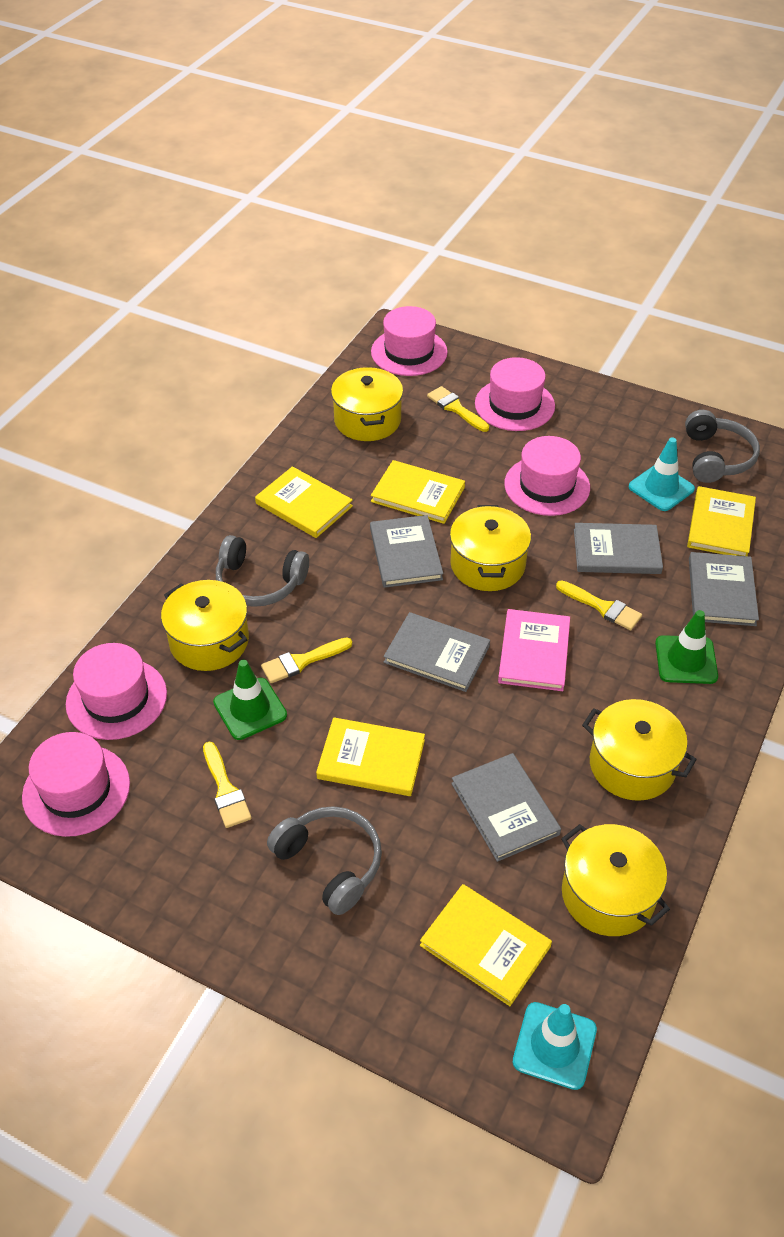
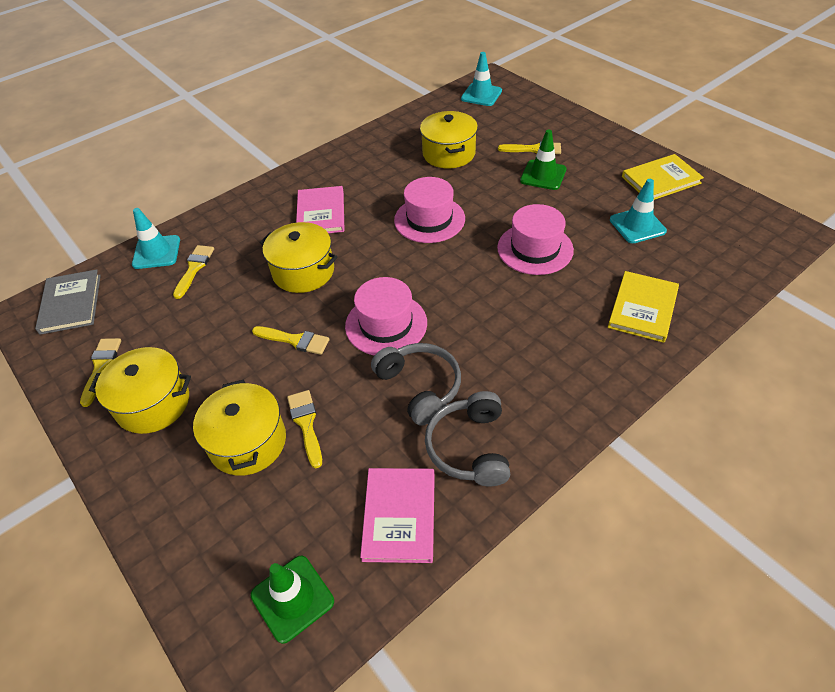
grey book: [370,515,443,588] [383,612,490,692] [451,753,561,862] [574,523,663,574] [689,552,759,626] = 5 -> [35,269,101,335] = 1
grey headphones: [216,535,309,607] [267,806,382,915] [685,410,760,483] = 3 -> [371,343,461,426] [425,391,510,486] = 2
pink book: [498,609,570,691] = 1 -> [296,186,344,233] [360,468,435,563] = 2
pink hat: [22,732,130,837] [66,643,167,740] [371,306,448,376] [475,357,555,431] [504,436,590,516] = 5 -> [345,277,427,356] [394,177,465,243] [497,204,574,275] = 3
turquoise traffic cone: [513,1002,597,1090] [629,437,695,511] = 2 -> [132,208,180,269] [461,52,502,106] [610,179,667,243] = 3
yellow book: [255,466,353,538] [316,717,425,796] [371,460,465,524] [420,884,552,1006] [687,486,756,556] = 5 -> [608,271,679,343] [622,154,704,200] = 2
yellow brush: [203,742,252,828] [261,638,352,683] [427,386,489,432] [556,580,642,631] = 4 -> [80,338,121,407] [173,245,214,299] [252,326,330,355] [287,390,322,468] [498,141,561,154] = 5
yellow pot: [161,580,249,671] [331,367,403,441] [450,505,531,591] [561,824,670,936] [582,699,697,801] = 5 -> [89,347,191,434] [193,379,286,476] [260,222,337,293] [420,111,478,169] = 4

